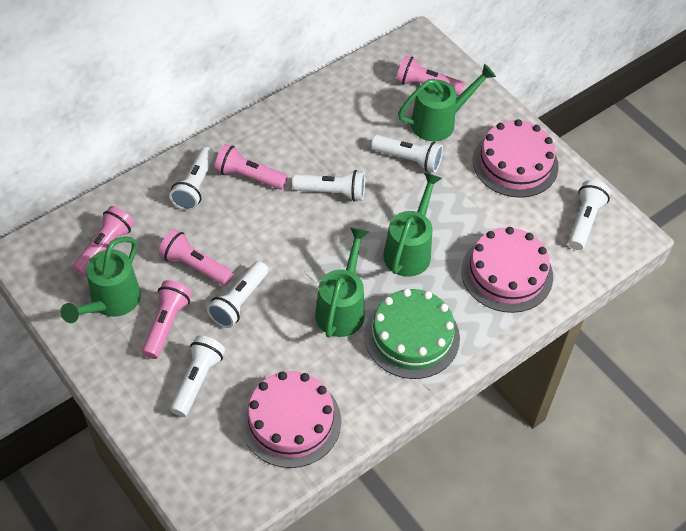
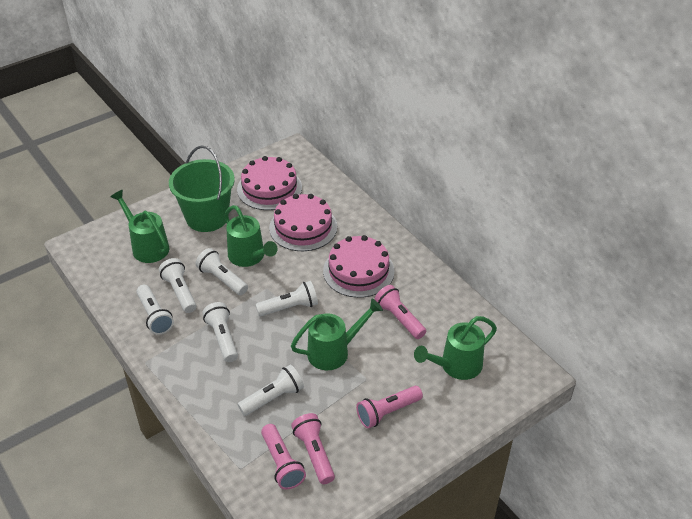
green bucket: none = 0 -> [169,146,235,232] = 1
green cake: [364,289,460,379] = 1 -> none = 0
pink flashlight: [73,206,134,277] [142,280,192,359] [158,229,233,286] [215,144,288,190] [396,55,465,96] = 5 -> [261,424,306,490] [291,413,335,484] [356,386,423,428] [374,285,426,339] = 4

